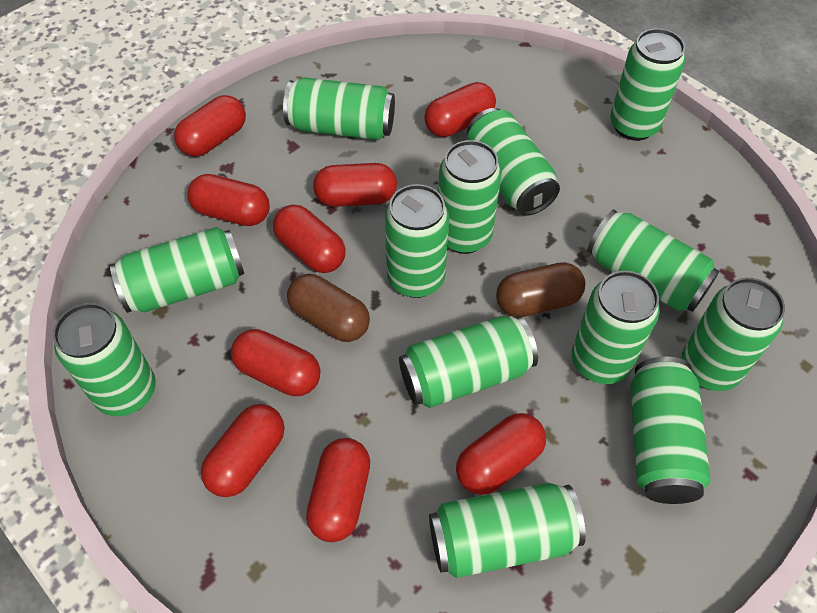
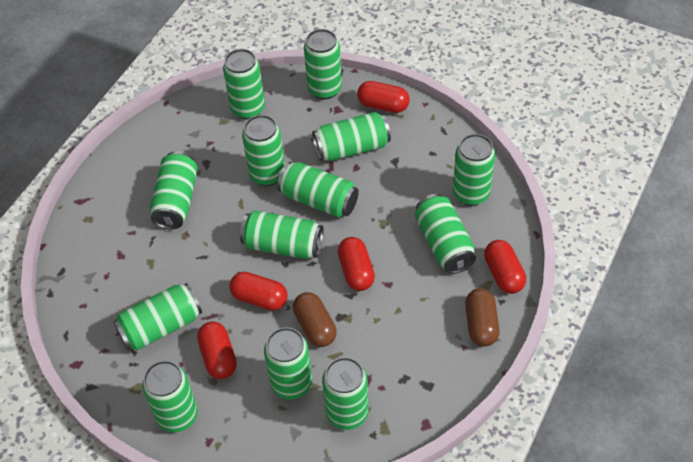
red capsule: [174,95,246,157] [187,174,270,226] [201,404,284,497] [231,329,320,396] [273,205,346,273] [306,438,370,542] [313,163,397,207] [424,82,496,137] [456,413,546,495] = 9 -> [197,321,237,379] [229,272,288,311] [338,237,375,291] [357,81,410,113] [484,240,526,294] = 5

